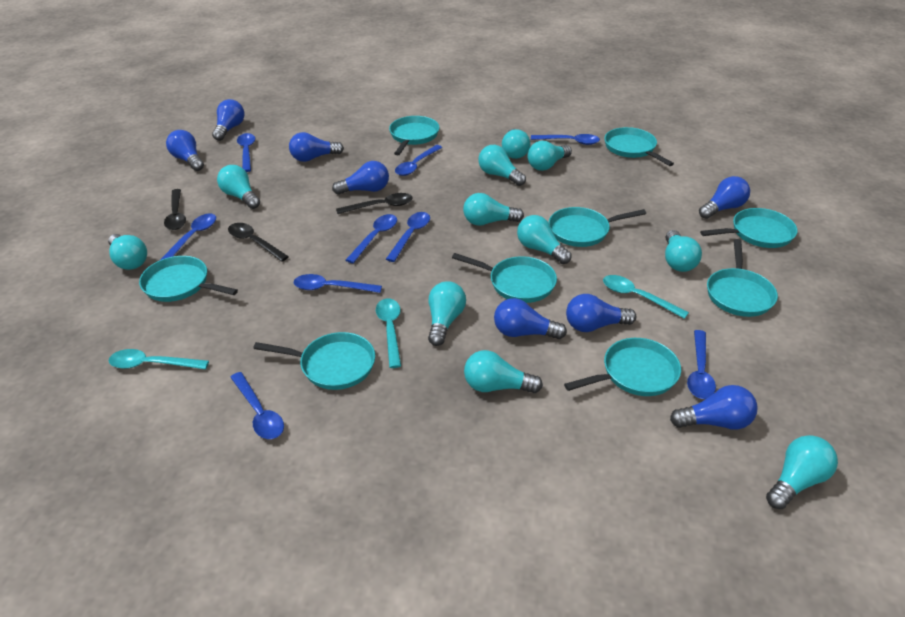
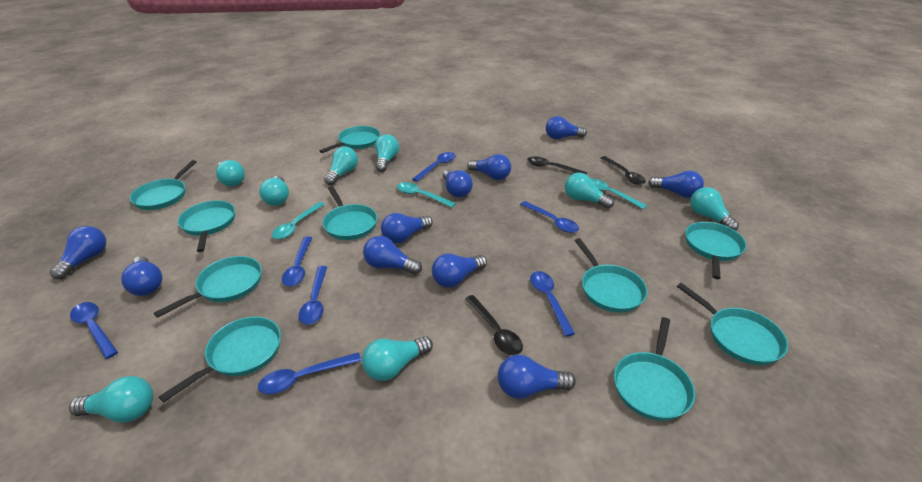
blue light bulb: [166,130,204,171] [212,99,245,141] [289,132,344,162] [332,161,389,195] [494,298,567,339] [566,294,636,332] [670,385,758,430] [699,176,750,219] = 8 -> [50,226,106,279] [121,256,162,296] [363,236,422,275] [381,213,433,244] [432,254,487,288] [443,169,473,197] [467,154,511,180] [498,355,576,399] [546,116,587,139] [648,171,704,198] = 10
blue spoon: [159,213,216,261] [230,372,284,439] [237,133,255,172] [294,274,382,293] [346,214,397,263] [386,212,430,262] [395,145,442,176] [531,134,600,145] [687,330,716,399] = 9 -> [70,302,118,359] [258,352,361,394] [282,236,312,287] [299,266,327,325] [412,152,455,182] [520,201,579,233] [530,271,575,337] = 7
turquoise light bulb: [108,234,147,270] [217,165,260,209] [428,281,466,346] [463,193,524,226] [464,350,543,393] [478,145,526,186] [502,128,530,159] [517,215,572,264] [527,141,572,171] [665,230,702,272] [766,435,838,509] = 11 -> [69,376,153,423] [216,160,245,186] [259,176,289,206] [324,147,358,185] [362,336,433,381] [375,134,399,172] [565,173,614,209] [690,187,739,231] = 8
turquoise pan: [139,256,238,302] [253,332,375,390] [389,116,439,155] [452,253,557,303] [548,207,646,247] [564,338,681,396] [604,127,674,166] [700,208,797,248] [707,239,778,317] = 9 -> [130,160,197,210] [154,256,262,318] [159,317,281,402] [178,200,235,252] [320,126,380,153] [323,186,377,240] [575,238,647,313] [614,317,695,421] [677,283,788,365] [685,222,747,279] = 10

